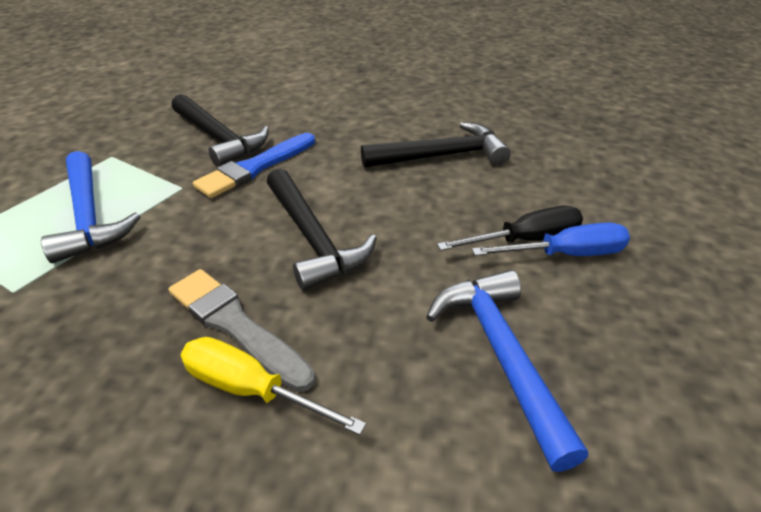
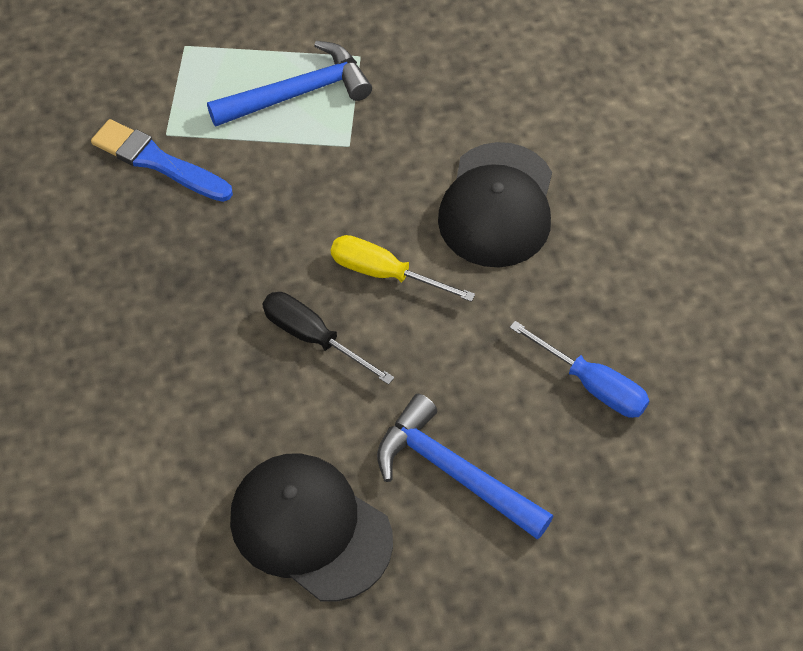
black cap: none = 0 -> [230,453,393,602] [438,142,552,268] = 2
black hammer: [172,94,269,167] [267,169,377,291] [361,122,511,168] = 3 -> none = 0
grey brush: [169,269,315,392] = 1 -> none = 0

